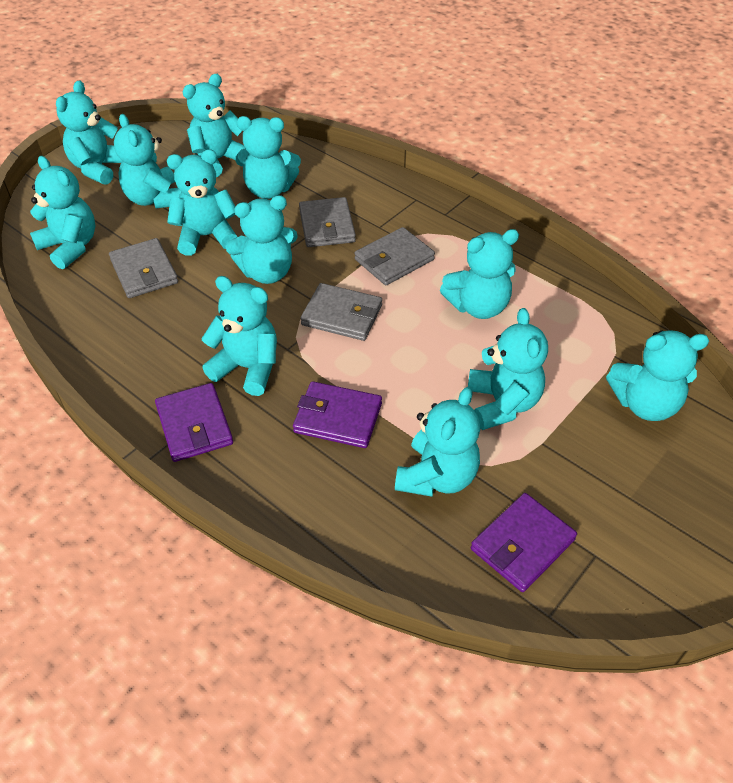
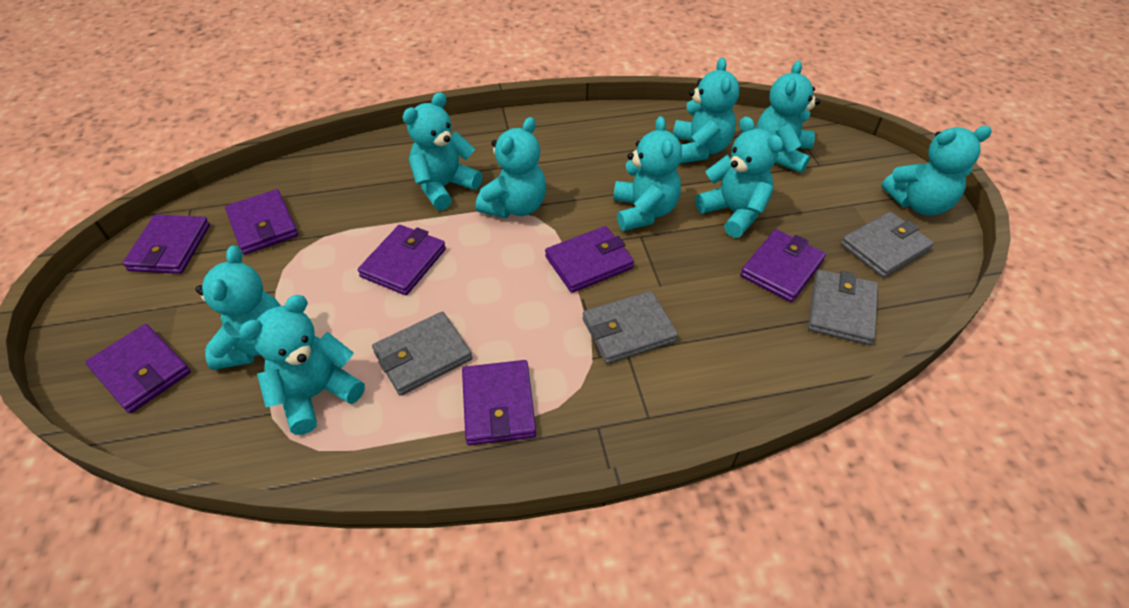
purple wallet: [155,383,233,462] [293,381,382,448] [471,493,577,592] = 3 -> [85,324,191,413] [122,214,210,274] [225,189,298,254] [358,225,446,295] [462,360,536,445] [545,226,634,293] [740,229,826,302] = 7
turquoise teddy bear: [30,156,95,269] [56,80,122,185] [114,114,181,208] [167,150,237,256] [182,74,245,177] [201,276,277,396] [226,195,298,284] [235,116,301,199] [395,387,480,497] [440,229,519,319] [468,308,548,430] [606,330,709,421] = 12 -> [195,245,281,370] [239,295,365,435] [402,92,482,210] [476,117,546,218] [613,116,682,231] [673,58,739,163] [695,116,783,238] [756,61,820,173] [881,126,992,216] = 9

